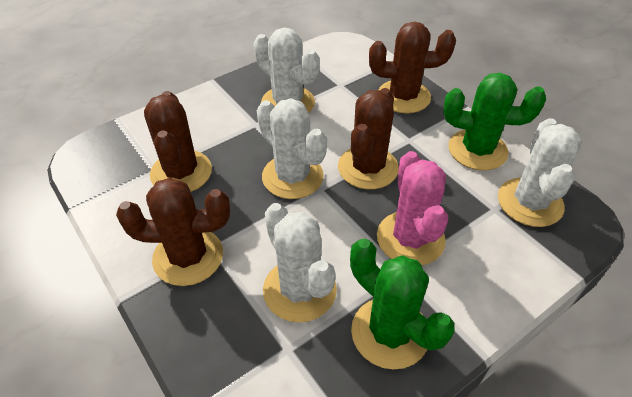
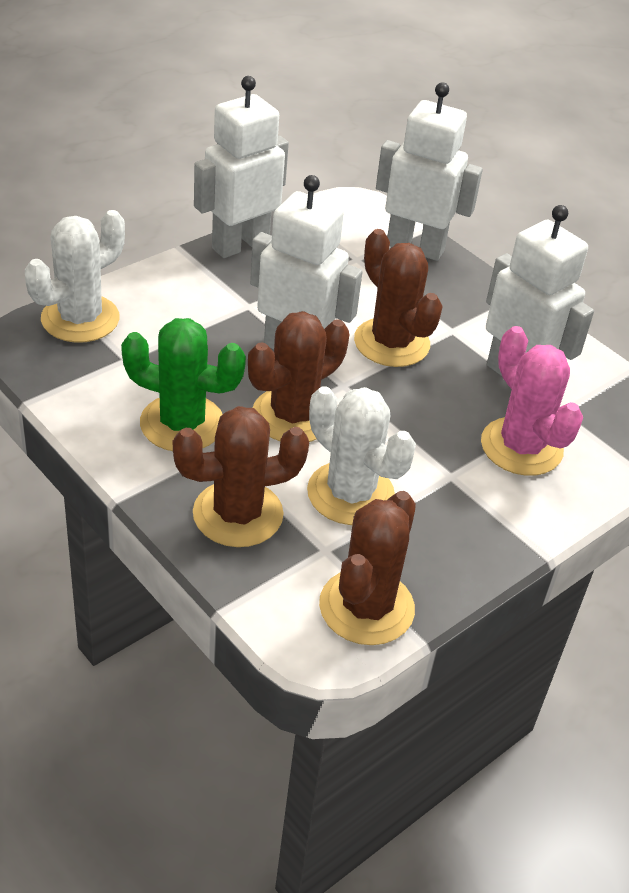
green cactus: [350,239,455,370] [443,73,546,171] = 2 -> [121,318,246,451] = 1
white cactus: [254,28,320,113] [257,98,327,199] [263,203,337,323] [498,118,582,227] = 4 -> [25,210,125,343] [307,386,416,525] = 2
white robot: none = 0 -> [194,76,289,258] [250,175,363,349] [376,82,483,261] [486,205,594,376] = 4

